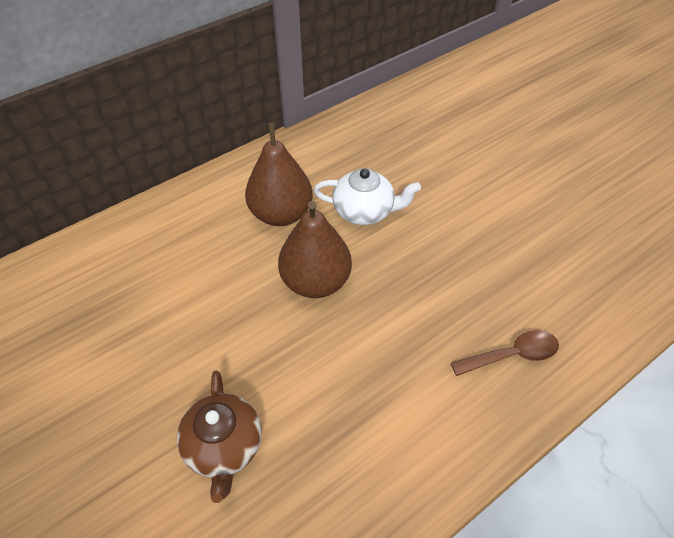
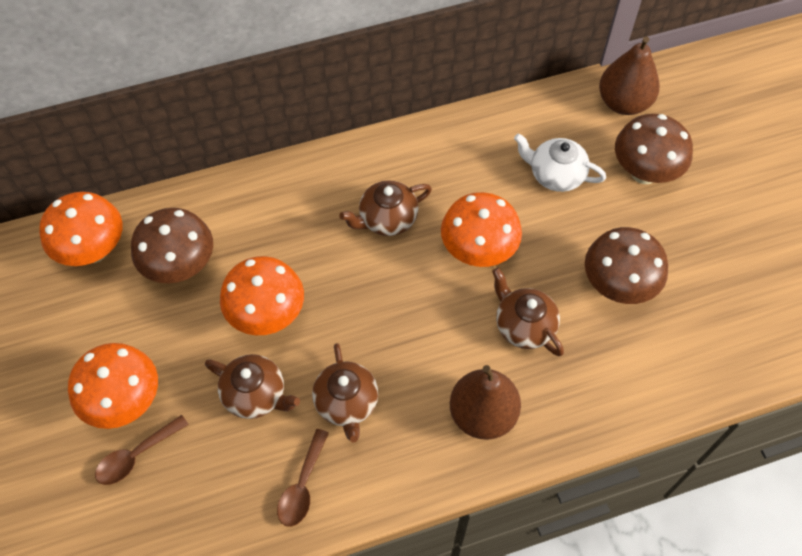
brown mushroom: none = 0 -> [131,208,213,283] [585,227,668,304] [615,114,693,184] = 3
brown spoon: [451,330,559,376] = 1 -> [95,415,189,485] [277,429,329,527] = 2
brown teapot: [177,370,262,503] = 1 -> [205,354,300,419] [312,343,378,443] [339,180,432,236] [492,268,564,356] = 4
orange mushroom: none = 0 -> [39,192,123,266] [68,343,158,429] [220,256,304,335] [441,192,522,267] = 4

